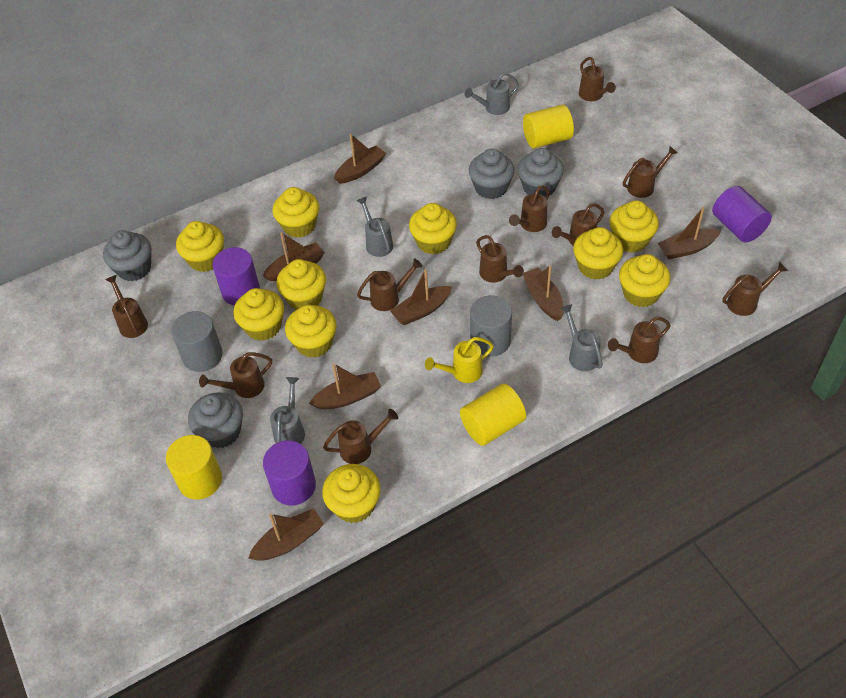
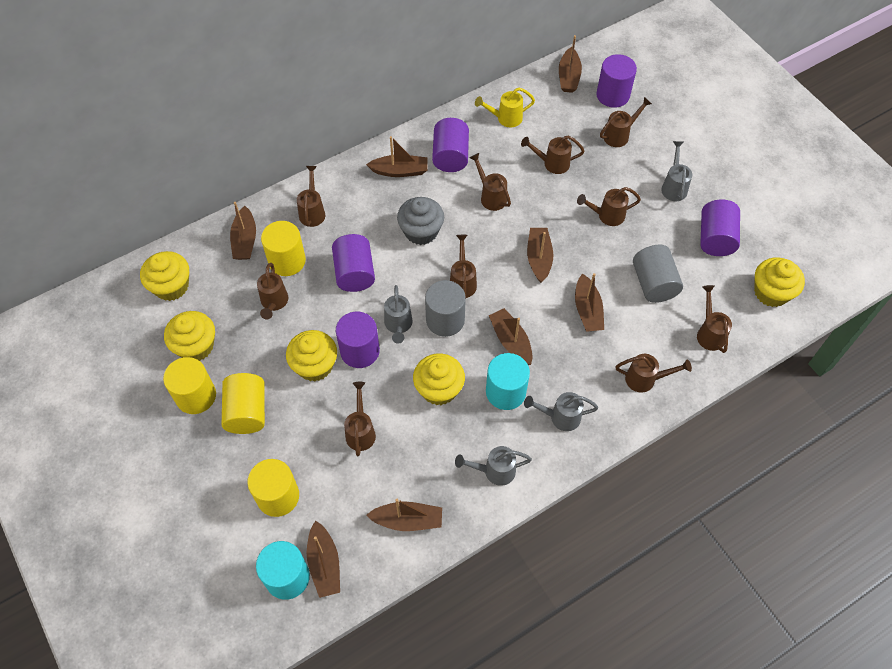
brown boat: [248,508,324,561] [263,232,325,281] [309,363,381,409] [334,134,386,184] [390,269,453,325] [523,265,564,321] [658,207,721,259] = 7 -> [230,202,256,260] [307,520,340,598] [366,136,428,177] [366,499,442,531] [489,308,532,365] [527,228,553,283] [559,35,582,93] [575,273,604,332] = 8
brown watering can: [105,275,148,338] [199,352,272,398] [323,409,398,464] [357,258,423,311] [476,235,524,283] [509,185,550,232] [552,203,605,246] [579,57,616,101] [608,317,671,363] [623,146,678,198] [722,262,788,316] = 11 -> [257,263,288,320] [297,166,325,227] [344,382,376,456] [450,235,477,298] [470,153,511,211] [521,136,585,174] [577,187,641,226] [600,97,652,147] [616,354,692,392] [697,285,732,353] = 10
grey cupcake: [103,230,152,281] [188,392,243,448] [468,149,515,199] [517,148,564,197] = 4 -> [397,197,444,245] = 1
purple cylinder: [213,247,260,306] [263,440,316,506] [712,186,772,242] = 3 -> [332,234,375,292] [336,312,380,368] [432,118,469,172] [596,54,637,108] [700,200,740,256] = 5
turquoise cylinder: none = 0 -> [256,541,310,600] [486,353,530,410] = 2
yellow cupcake: [176,221,224,272] [233,288,284,341] [273,187,319,238] [276,259,326,310] [285,305,336,358] [322,464,381,523] [409,203,457,255] [573,227,623,280] [610,200,659,253] [619,254,671,307] = 10 -> [140,251,189,301] [164,311,215,361] [286,330,337,382] [413,354,465,405] [754,257,805,307] = 5
yellow cylinder: [166,435,222,500] [460,383,526,446] [523,105,574,148] = 3 -> [163,357,216,414] [221,373,265,434] [247,459,299,517] [261,221,306,276] = 4

